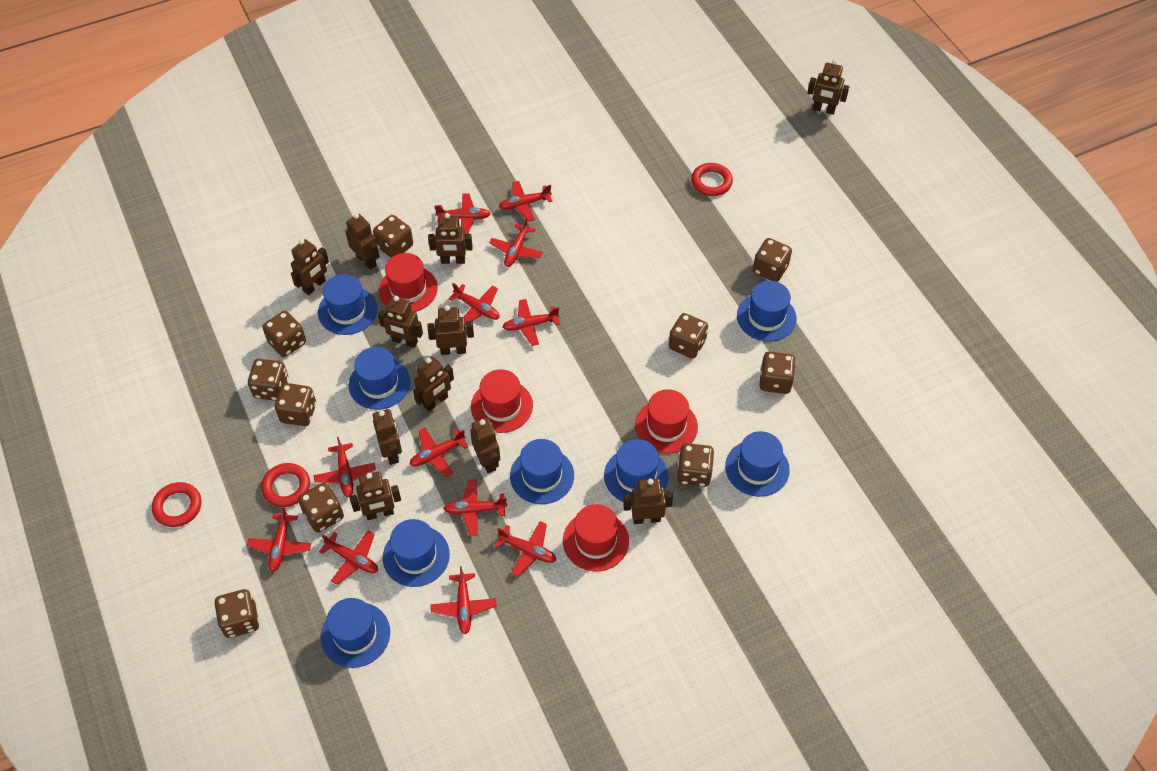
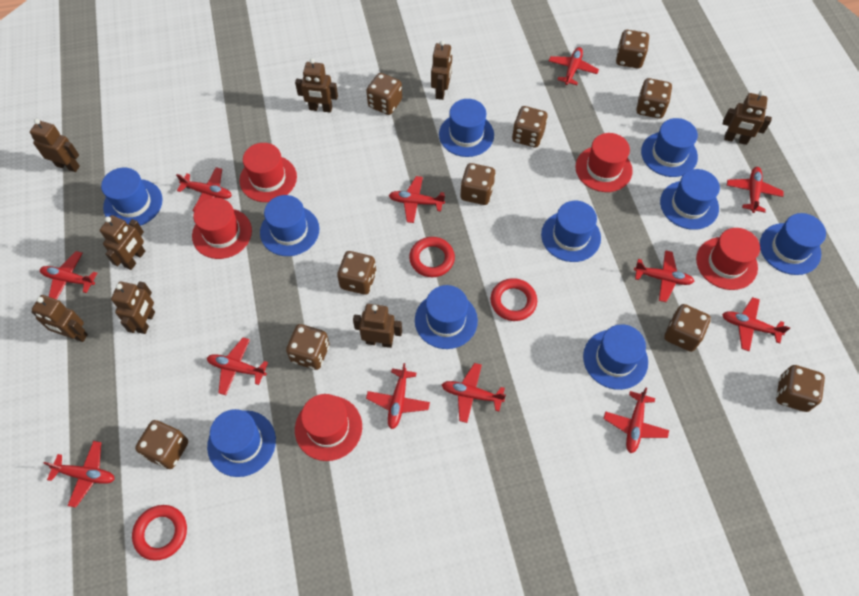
blue hat: [318,274,378,335] [321,598,390,668] [349,347,410,410] [383,519,450,587] [510,439,574,504] [604,439,668,502] [725,431,790,497] [737,281,797,342] = 8 -> [101,167,162,226] [207,409,276,477] [260,195,320,256] [415,285,478,349] [439,99,494,157] [541,201,601,262] [583,324,648,390] [641,118,698,177] [660,169,720,230] [760,213,826,275] = 10
brown robot: [291,239,329,295] [345,213,380,270] [350,472,401,520] [372,409,402,465] [378,296,423,348] [413,356,454,411] [427,305,474,355] [428,213,473,264] [470,417,500,473] [623,478,673,524] [807,59,849,115] = 11 -> [30,119,80,172] [32,295,88,342] [100,215,145,270] [111,281,155,334] [295,58,338,113] [353,304,402,348] [431,40,452,100] [723,91,772,145] = 8
red hat: [379,253,438,312] [471,369,533,433] [563,504,629,572] [635,389,698,454] = 4 -> [192,198,252,259] [239,143,297,202] [295,394,362,461] [575,133,633,192] [696,228,760,290] = 5

